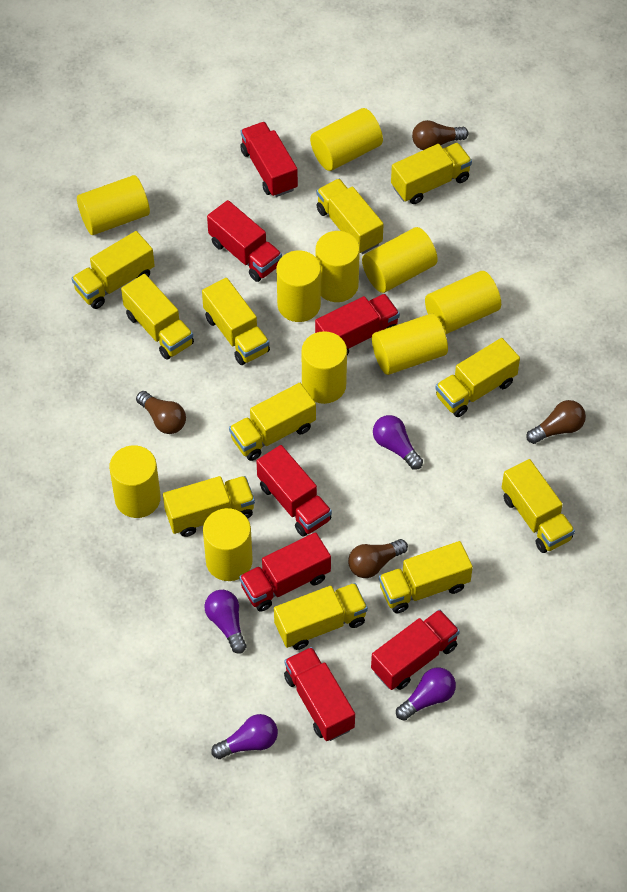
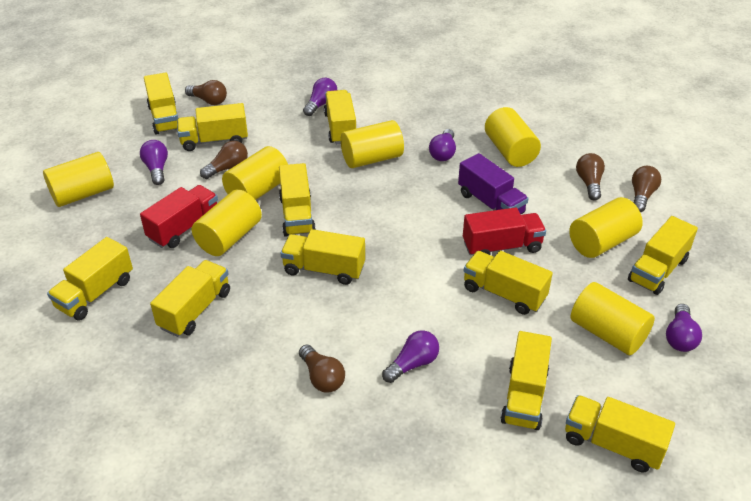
brown light bulb: [136,391,186,434] [348,539,408,578] [412,120,468,150] [526,400,586,444] = 4 -> [185,80,227,105] [200,141,248,179] [299,344,345,393] [576,153,605,201] [632,166,661,212] = 5
purple light bulb: [204,590,247,654] [211,714,278,759] [373,415,423,470] [396,667,456,721] = 4 -> [140,140,168,185] [303,78,337,116] [382,330,439,383] [429,129,456,161] [666,304,702,352] = 5
purple truck: none = 0 -> [458,153,529,214] = 1
red truck: [207,200,282,282] [239,532,331,612] [240,122,298,197] [256,445,332,537] [284,647,355,741] [315,294,400,355] [371,609,460,690] = 7 -> [140,185,218,248] [463,207,546,255] = 2
yellow cylinder: [77,175,150,235] [109,445,161,518] [203,508,253,581] [276,250,321,322] [302,331,347,404] [310,108,383,171] [316,231,360,302] [362,227,438,293] [372,313,448,375] [425,271,501,334] = 10 -> [43,152,114,207] [192,189,262,256] [222,146,288,200] [340,120,404,168] [485,107,541,167] [569,197,643,258] [571,282,655,355] = 7

